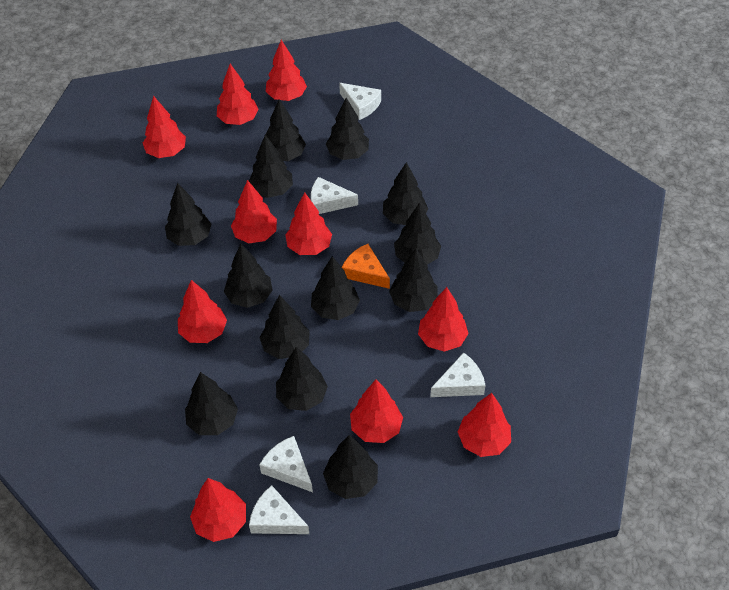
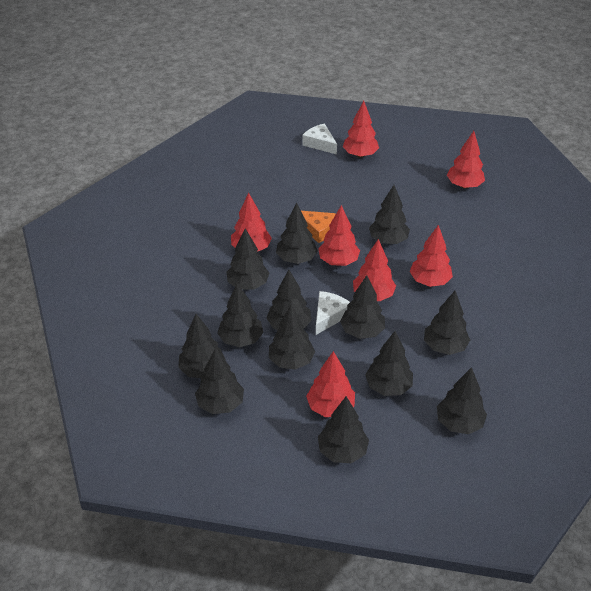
red tree: [143,96,186,158] [178,280,227,343] [190,478,246,542] [217,64,259,125] [231,180,277,243] [266,40,307,101] [285,192,332,255] [350,380,403,443] [418,287,469,352] [458,393,511,457] = 10 -> [231,193,272,252] [306,351,355,417] [318,205,360,266] [343,101,379,158] [353,239,396,301] [410,225,453,287] [447,131,485,189] = 7
white cheese: [249,485,309,534] [259,436,313,492] [311,177,358,214] [339,83,381,120] [430,352,486,397] = 5 -> [302,124,337,155] [316,291,350,335] = 2

